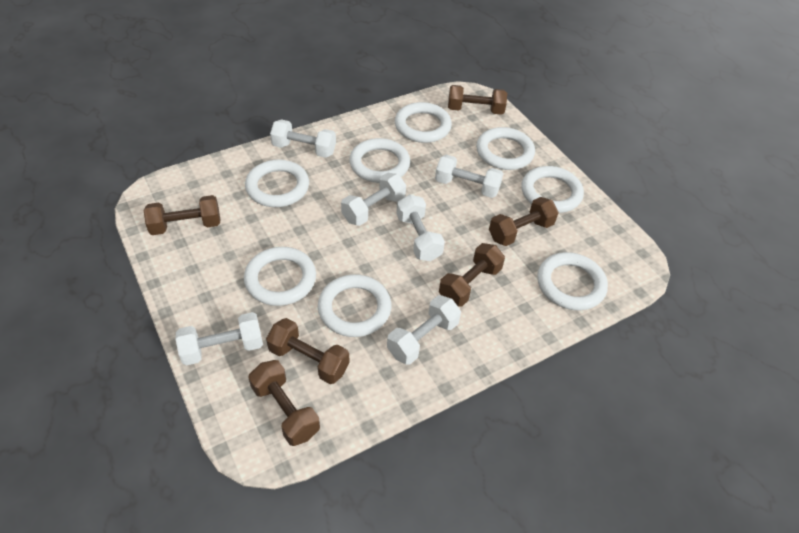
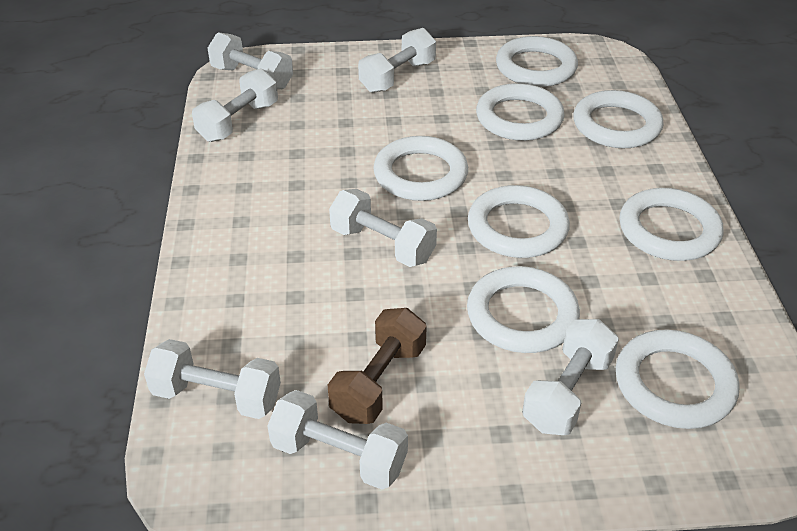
brown dumbbell: [144,195,220,235] [248,360,320,446] [266,318,349,384] [439,243,505,307] [448,85,507,115] [489,197,559,246] = 6 -> [328,308,427,424] = 1
white dumbbell: [175,312,263,366] [270,119,336,158] [341,173,406,226] [387,295,461,365] [396,194,445,261] [435,154,503,198] = 6 -> [144,339,281,419] [192,68,278,142] [208,32,293,89] [267,390,408,490] [329,189,437,267] [358,28,436,93] [522,319,619,435] = 7

